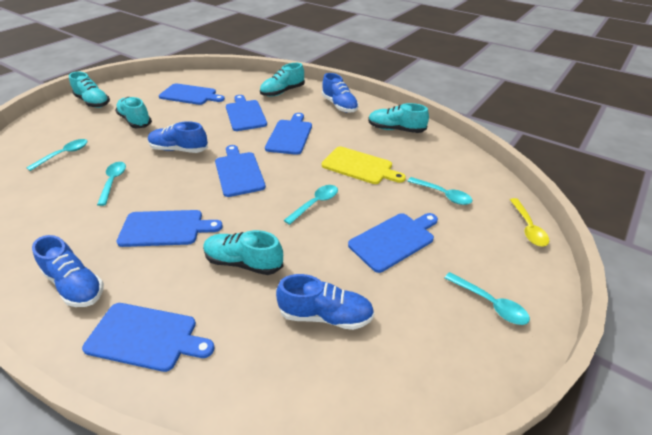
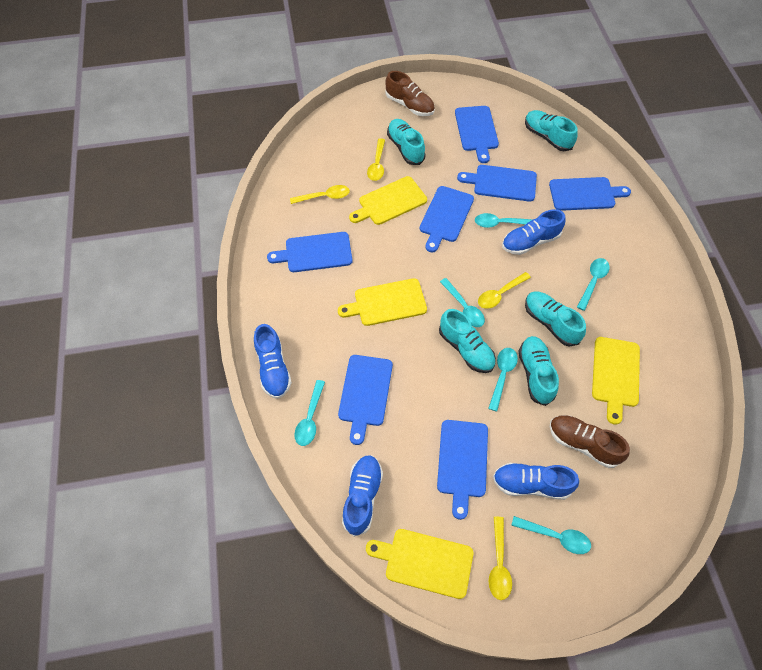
brown shoe: none = 0 -> [385,71,435,116] [550,415,630,468] = 2
turquoise spoon: [26,139,87,171] [97,162,126,206] [284,185,338,225] [408,177,473,205] [445,272,530,325] = 5 -> [294,380,325,446] [440,278,485,327] [475,213,533,228] [488,348,518,411] [511,516,591,554] [577,258,610,311] = 6
yellow cutting board: [322,147,406,184] = 1 -> [338,278,427,326] [349,176,427,225] [366,529,473,599] [592,337,640,425] = 4
yellow spoon: [510,198,549,247] = 1 -> [290,185,350,204] [367,138,385,181] [478,272,531,309] [489,517,512,600] = 4

